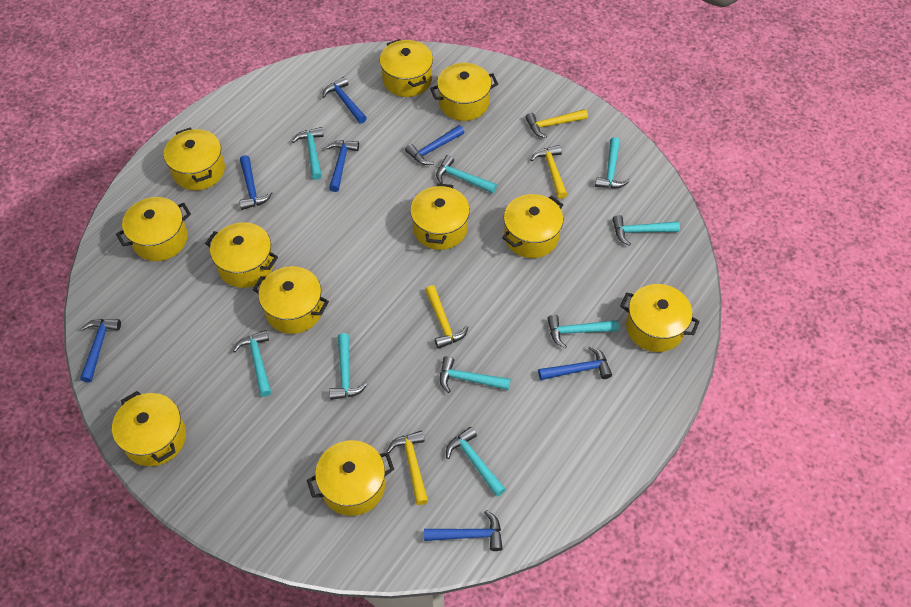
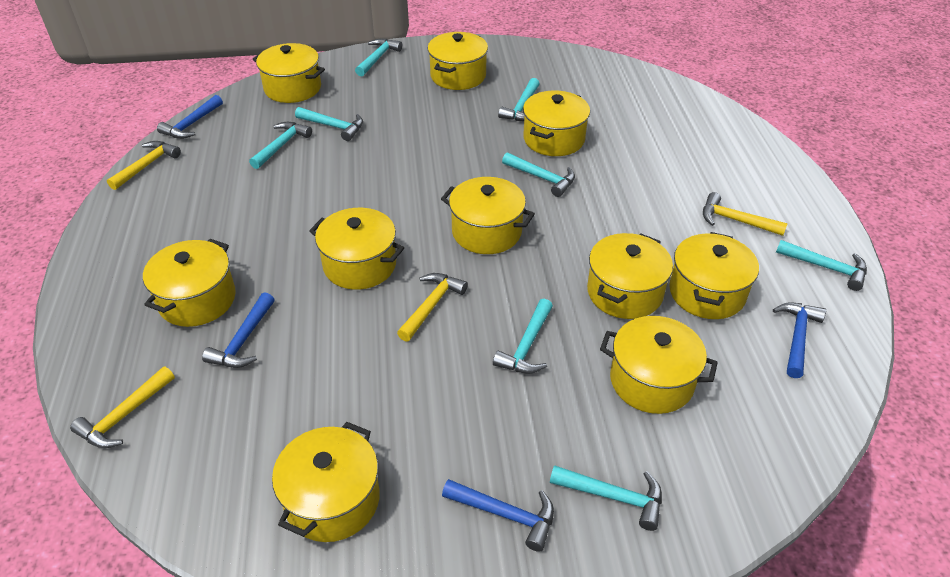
blue hammer: [80,319,121,382] [239,155,272,210] [322,77,367,124] [325,140,359,192] [405,125,464,165] [424,510,503,551] [538,346,612,380] = 7 -> [157,95,223,139] [202,292,275,368] [442,479,554,552] [773,302,826,378] = 4
turquoise hammer: [233,330,271,397] [292,127,324,180] [329,333,367,400] [436,155,497,193] [440,356,511,393] [446,427,506,497] [547,315,619,348] [595,137,629,188] [612,215,680,246] = 9 -> [249,122,312,169] [295,107,363,141] [355,38,402,76] [493,299,553,374] [498,78,540,121] [502,153,575,197] [550,465,662,531] [776,240,867,291] = 8
yellow pot: [112,391,186,466] [116,197,191,261] [164,128,225,190] [205,222,278,288] [253,266,329,334] [307,440,394,516] [380,39,433,97] [410,183,470,250] [430,63,498,121] [502,194,563,258] [620,284,700,352] = 11 -> [143,239,236,327] [253,43,325,103] [272,422,380,542] [309,208,404,290] [428,32,488,90] [441,177,535,254] [523,90,590,156] [587,233,673,319] [600,316,718,414] [669,232,759,319] = 10

